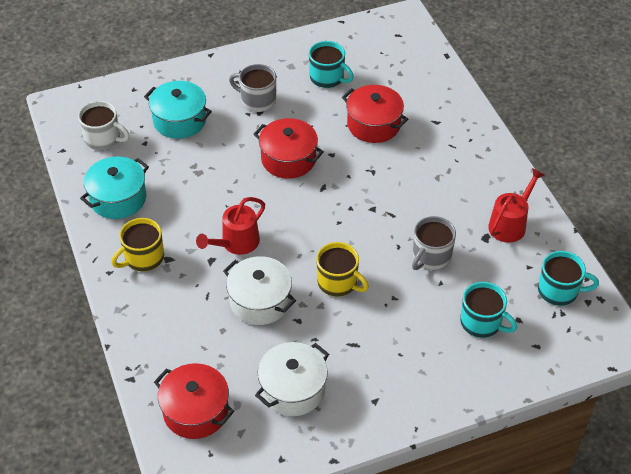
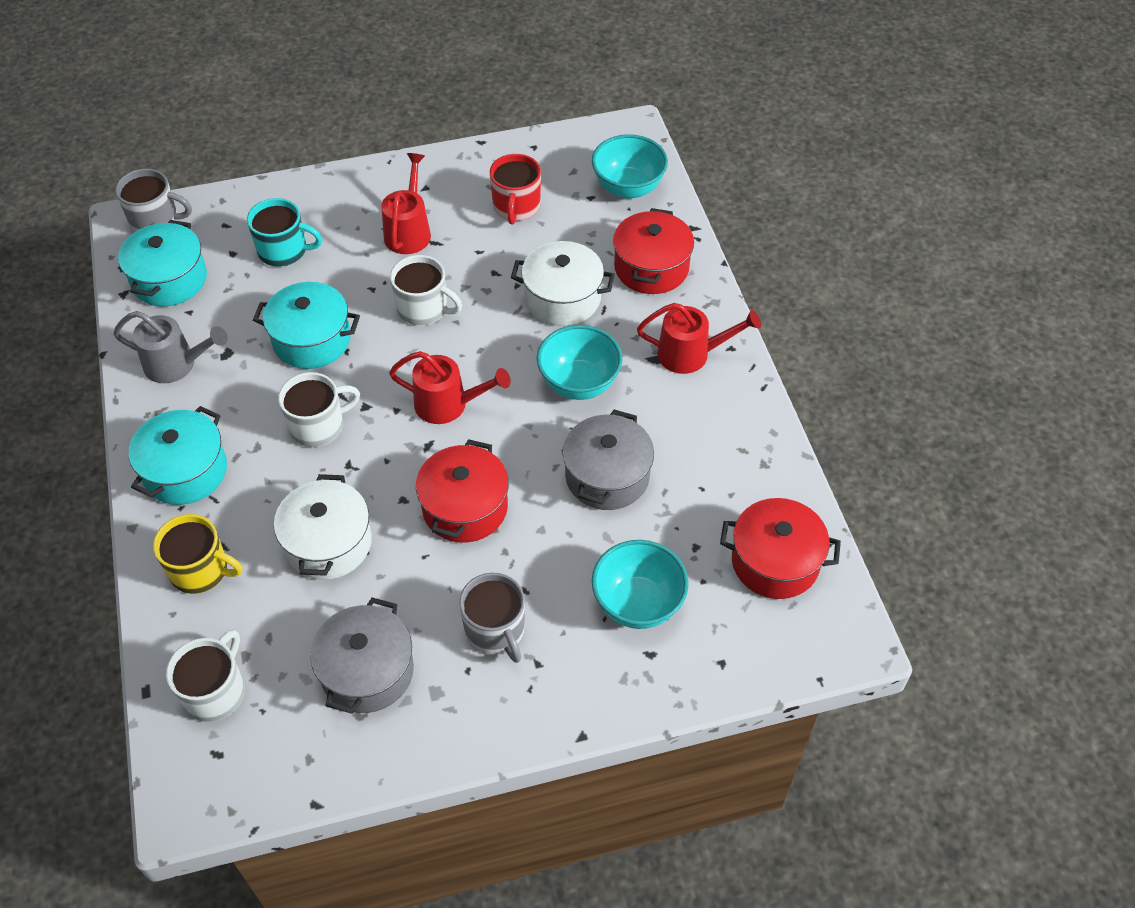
grey pot: none = 0 -> [310,597,414,714] [563,410,654,510] = 2
grey watering can: none = 0 -> [113,311,228,383] = 1
red mug: none = 0 -> [490,154,541,224] = 1
red watering can: [196,197,265,255] [488,168,544,243] = 2 -> [381,153,431,254] [389,351,511,424] [637,303,761,374] = 3
turquoise bowl: none = 0 -> [537,325,623,400] [592,134,668,199] [592,540,689,629] = 3
turquoise mug: [309,41,354,88] [460,282,517,338] [538,251,599,306] = 3 -> [247,198,322,267] = 1
turquoise pot: [80,157,149,219] [144,81,212,139] = 2 -> [118,220,207,306] [129,406,227,505] [253,282,360,369] = 3
white mug: [78,101,130,150] = 1 -> [166,630,245,722] [278,372,360,447] [390,255,462,325] = 3
yellow mug: [111,218,164,272] [316,242,369,297] = 2 -> [153,514,243,594] = 1

